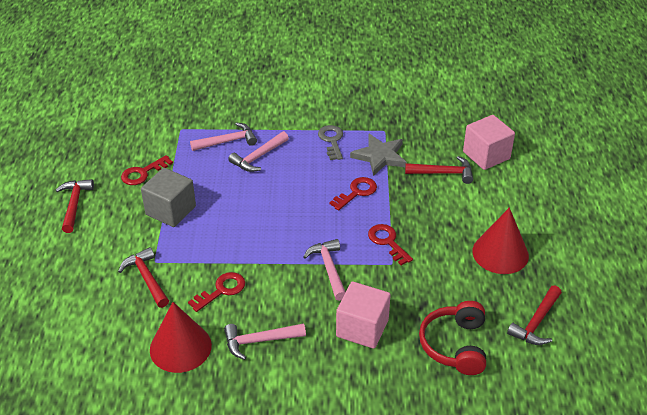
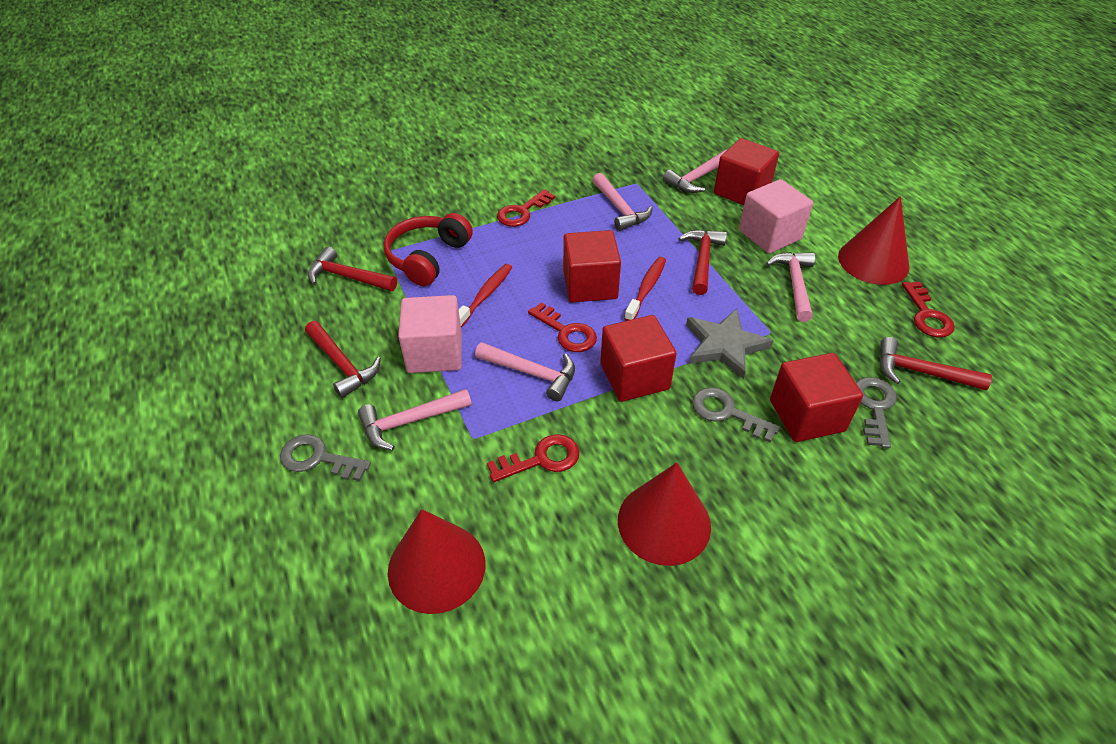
grey cube: [141,168,196,227] = 1 -> none = 0
grey key: [318,125,343,160] = 1 -> [280,434,371,481] [692,387,780,443] [856,377,897,448] = 3
pink hammer: [190,122,257,151] [224,323,306,360] [228,131,289,172] [303,239,346,301] = 4 -> [358,389,472,450] [475,342,575,401] [592,173,652,231] [663,149,728,193] [766,252,815,322] = 5
red cone: [150,302,212,373] [472,207,529,274] = 2 -> [388,509,485,614] [618,462,711,566] [838,196,909,285] = 3
red cube: none = 0 -> [563,230,621,302] [600,315,677,402] [714,138,779,205] [770,353,863,442] = 4
red toothbrush: none = 0 -> [459,264,513,328] [624,257,666,321] = 2

